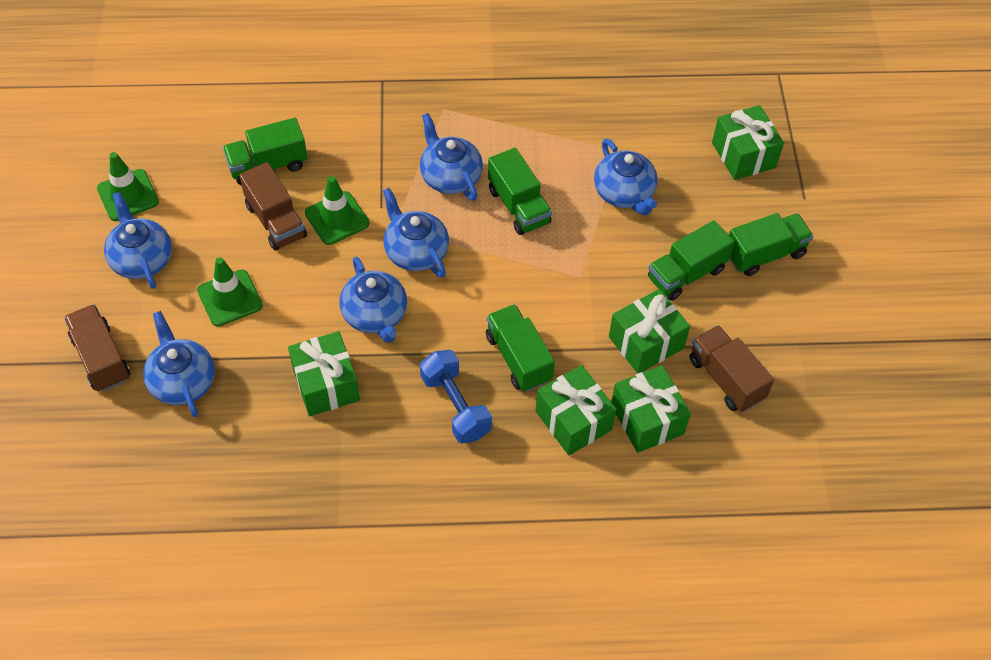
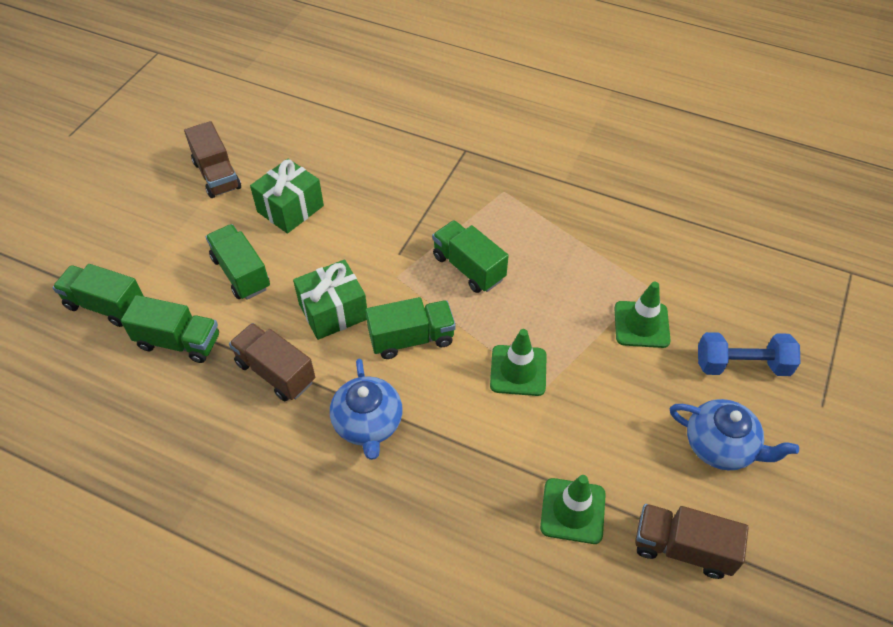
blue teapot: [104,192,172,289] [143,311,215,417] [339,257,407,343] [383,188,449,278] [420,113,483,201] [594,139,658,215] = 6 -> [330,359,403,460] [670,399,799,471] = 2
green gift: [288,331,360,416] [536,365,617,455] [609,289,690,374] [611,365,691,453] [712,105,784,180] = 5 -> [250,159,324,234] [293,259,367,340] = 2

